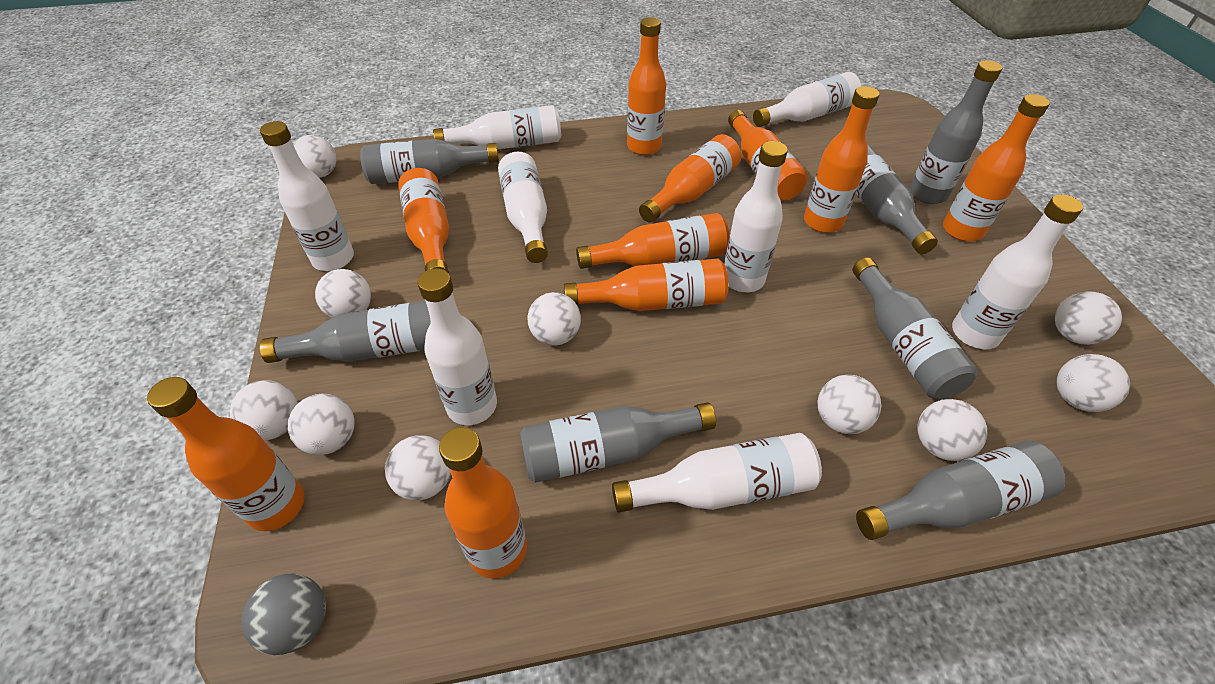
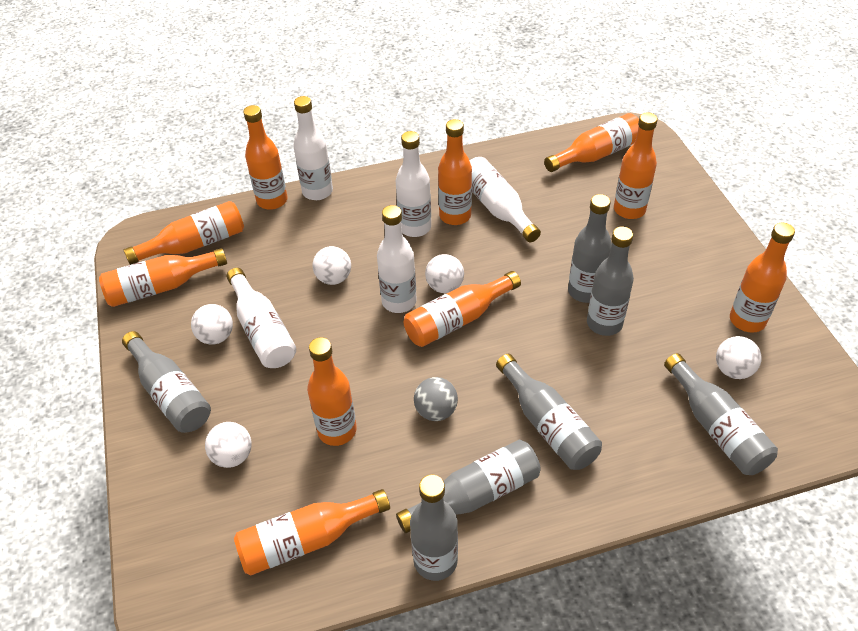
white ball: [230,380,298,440] [288,394,355,455] [293,135,336,178] [315,269,371,318] [385,435,451,500] [527,292,581,346] [817,375,881,434] [917,399,987,461] [1055,291,1122,345] [1057,354,1130,412] = 10 -> [191,304,233,345] [205,422,252,468] [313,246,351,285] [425,254,464,293] [716,336,762,379] = 5
white bottle: [260,121,354,271] [417,268,497,425] [433,105,561,150] [498,152,548,263] [612,433,822,512] [724,141,788,292] [753,72,861,127] [952,194,1083,349] = 8 -> [227,268,296,368] [293,96,333,200] [377,205,417,313] [396,131,431,237] [469,157,541,242] = 5

